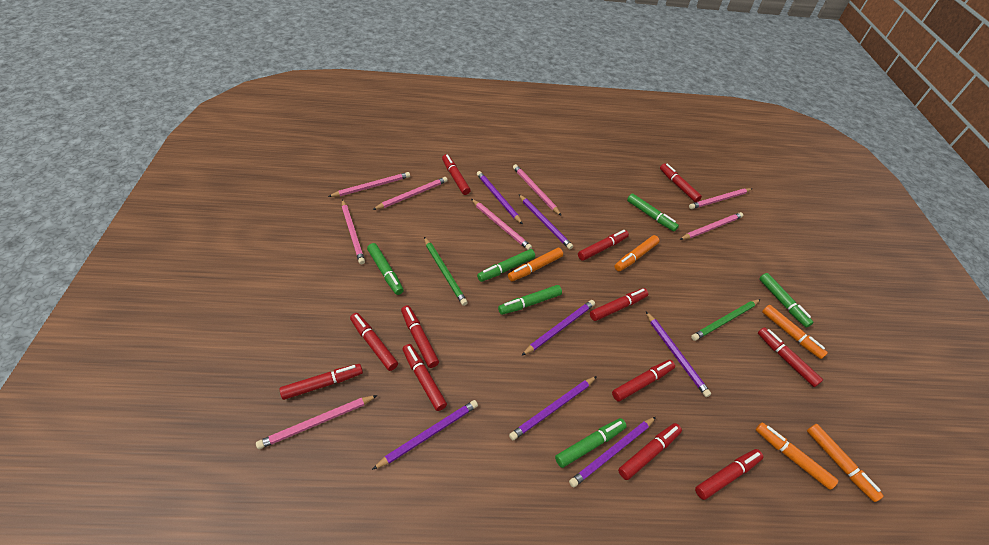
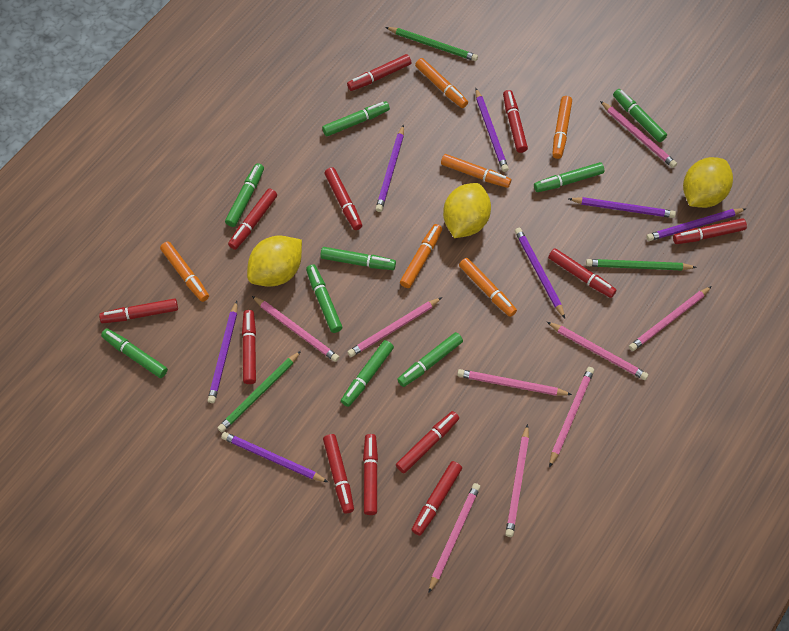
green marker: [367,243,404,295] [477,249,535,282] [498,285,562,315] [555,418,627,468] [627,194,679,231] [759,273,814,328] = 6 -> [101,329,168,378] [225,163,264,227] [306,264,342,333] [320,247,396,270] [322,101,390,136] [341,340,394,407] [397,332,463,387] [534,162,604,192] [613,89,667,142] = 9
green pencil: [424,237,468,306] [691,299,761,341] = 2 -> [218,351,301,432] [385,27,478,61] [586,259,697,270] = 3
orange marker: [508,248,563,281] [615,235,660,271] [756,423,838,490] [762,305,828,359] [807,424,883,502] = 5 -> [160,242,209,302] [400,224,442,288] [415,58,468,108] [441,154,511,188] [459,258,517,317] [552,96,572,159] = 6
pink pencil: [256,395,378,449] [328,172,410,197] [342,199,365,264] [373,177,448,210] [471,199,532,250] [513,164,561,216] [679,212,743,240] [689,188,752,209] = 8 -> [252,296,339,362] [348,297,442,357] [428,483,480,593] [457,369,572,396] [505,424,529,537] [547,322,649,380] [549,367,594,467] [600,101,677,168] [629,286,712,351] = 9
yellow lemon: none = 0 -> [247,236,302,287] [443,183,491,238] [683,157,733,208] = 3

